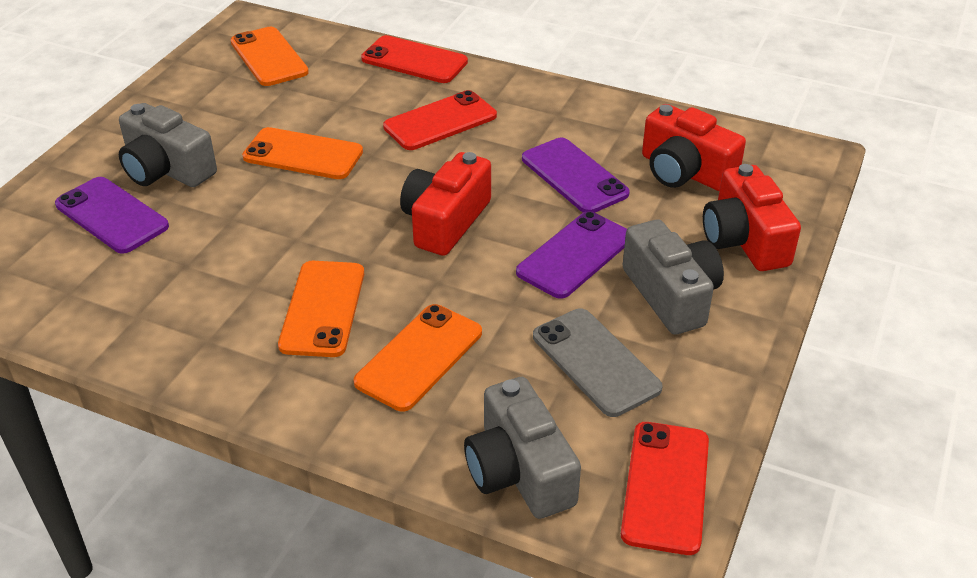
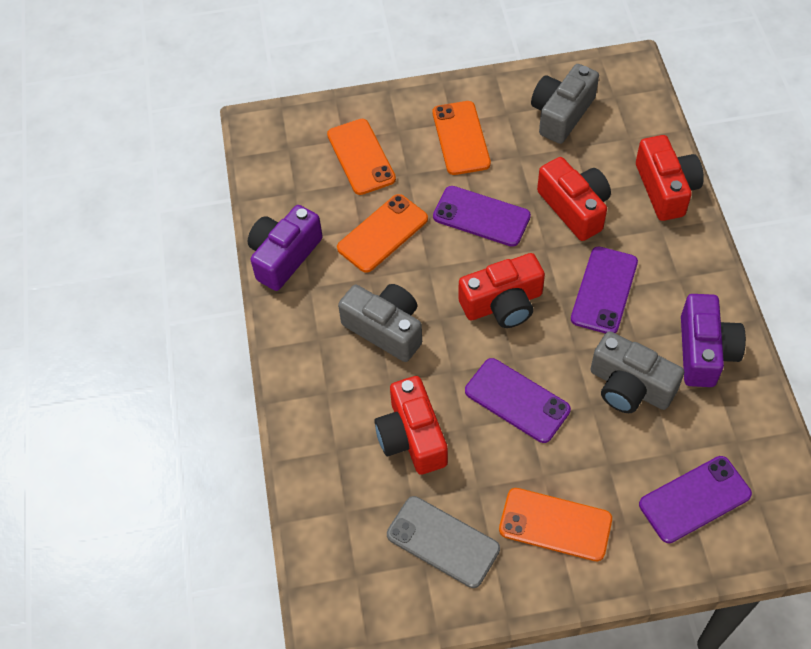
purple camera: none = 0 -> [248,205,323,291] [681,294,746,387] = 2
purple phone: [55,177,169,254] [516,211,627,299] [522,138,630,213] = 3 -> [433,186,531,247] [465,358,571,443] [571,246,638,334] [639,456,752,543] = 4
red camera: [400,152,491,256] [642,104,746,191] [703,164,801,271] = 3 -> [375,376,448,475] [458,253,545,328] [537,157,611,241] [636,135,704,221] = 4
red phone: [361,35,468,83] [383,90,497,150] [621,422,709,555] = 3 -> none = 0

